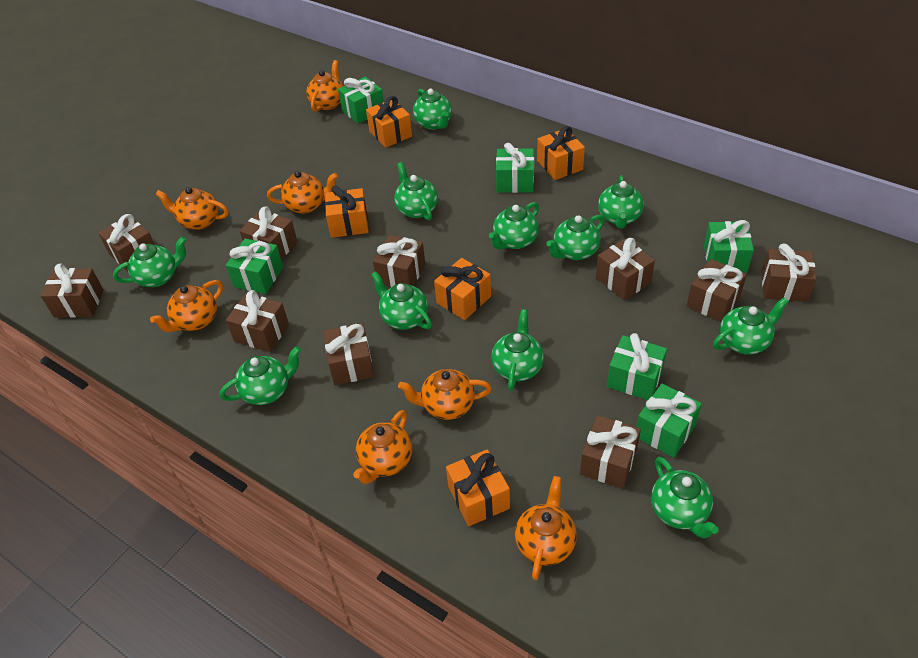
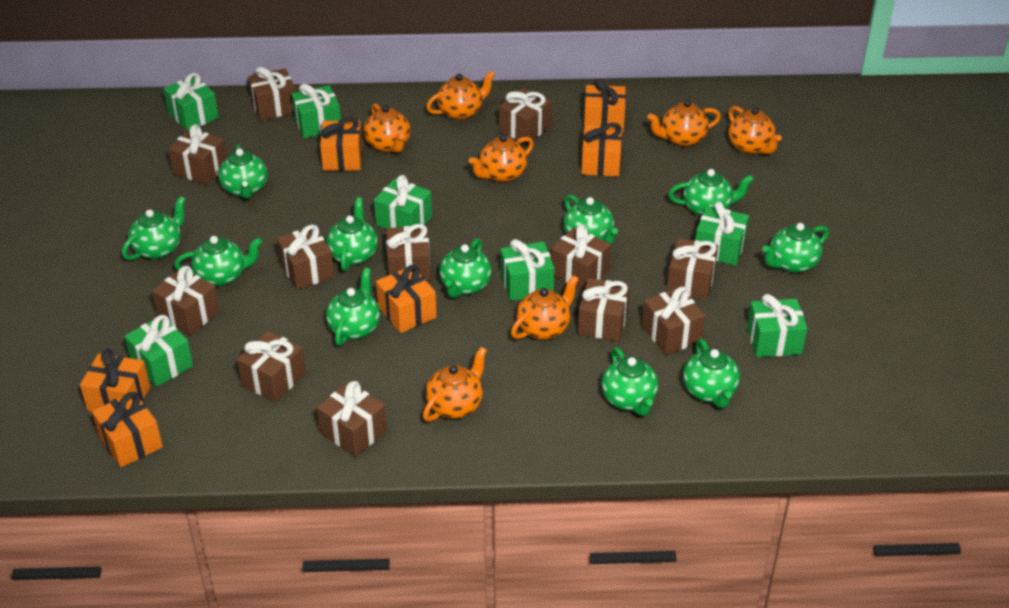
brown gift: [41,263,104,318] [99,214,155,272] [226,290,289,352] [240,206,297,260] [323,323,374,385] [373,235,425,287] [580,415,641,489] [596,238,655,300] [686,259,747,322] [761,243,816,302] = 10 -> [152,266,220,335] [168,124,227,185] [237,331,306,402] [248,67,296,121] [277,225,334,290] [317,381,387,457] [386,224,431,281] [499,88,552,144] [551,225,611,290] [578,278,630,342] [642,287,705,355] [667,238,718,300] = 12
green gift: [226,239,283,294] [338,77,384,124] [496,143,534,193] [607,333,667,400] [637,384,702,458] [704,220,754,273] = 6 -> [124,315,193,387] [163,73,219,131] [291,84,341,138] [374,175,432,229] [501,239,555,301] [695,202,749,265] [747,294,807,357] = 7
orange gift: [325,186,369,238] [366,96,412,148] [434,258,491,320] [446,449,510,526] [537,126,585,180] = 5 -> [80,349,150,412] [92,392,163,468] [320,117,362,171] [376,265,437,333] [581,123,622,177] [584,79,626,133] = 6

